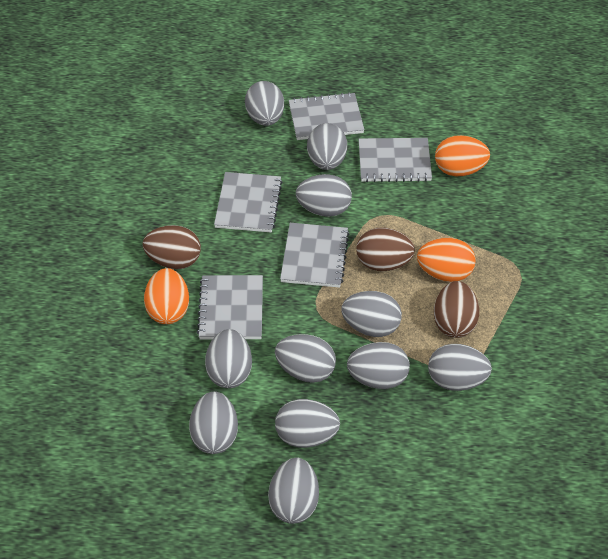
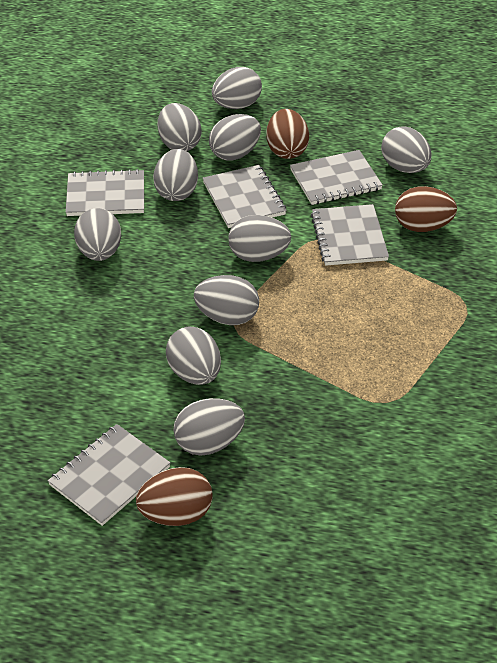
grey egg: [189,391,238,454] [205,329,252,388] [245,81,284,126] [268,457,319,524] [275,334,336,383] [275,399,340,448] [296,174,352,217] [307,123,347,170] [341,291,402,337] [347,342,410,389] [428,344,492,391] = 11 -> [74,208,121,261] [153,149,198,201] [158,103,202,151] [166,327,221,385] [173,398,245,456] [194,275,259,325] [209,114,261,161] [212,67,262,109] [228,215,291,262] [381,126,432,173] = 10
orange egg: [144,268,189,324] [417,238,476,282] [435,135,490,176] = 3 -> none = 0

